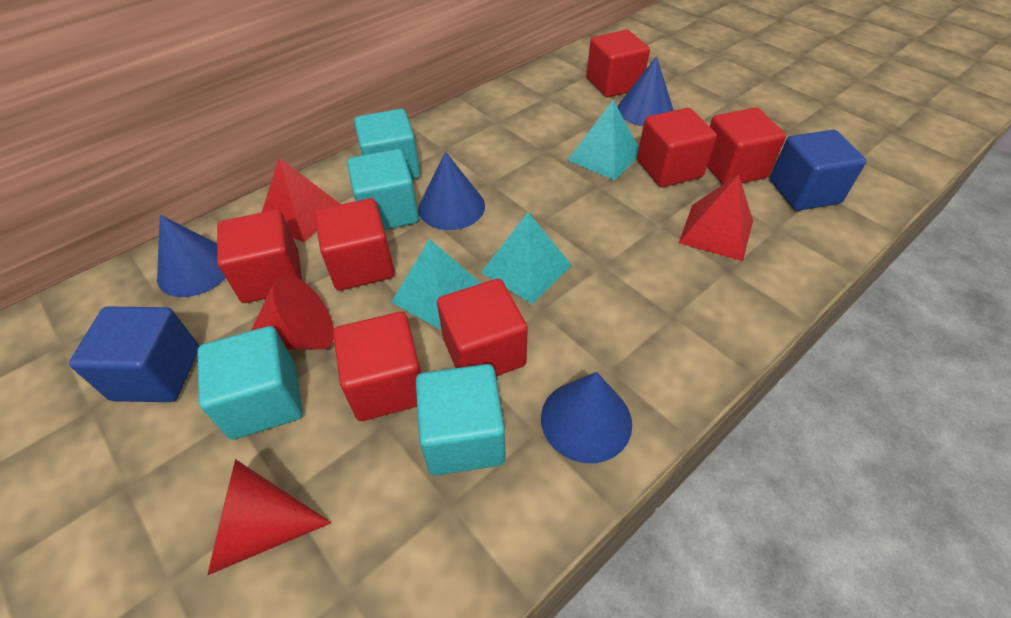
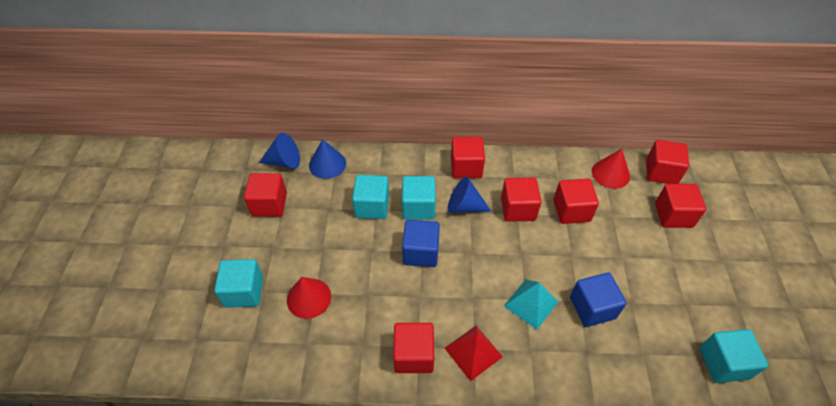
blue cone: [157,215,226,297] [418,152,485,230] [541,372,632,463] [617,56,674,126] = 4 -> [259,133,300,169] [309,139,346,179] [448,176,491,213] = 3
red pyramid: [262,158,341,242] [679,174,753,261] = 2 -> [445,326,503,381] = 1
turquoise pyramid: [391,239,481,330] [481,213,572,304] [567,100,639,180] = 3 -> [504,279,558,330] = 1

